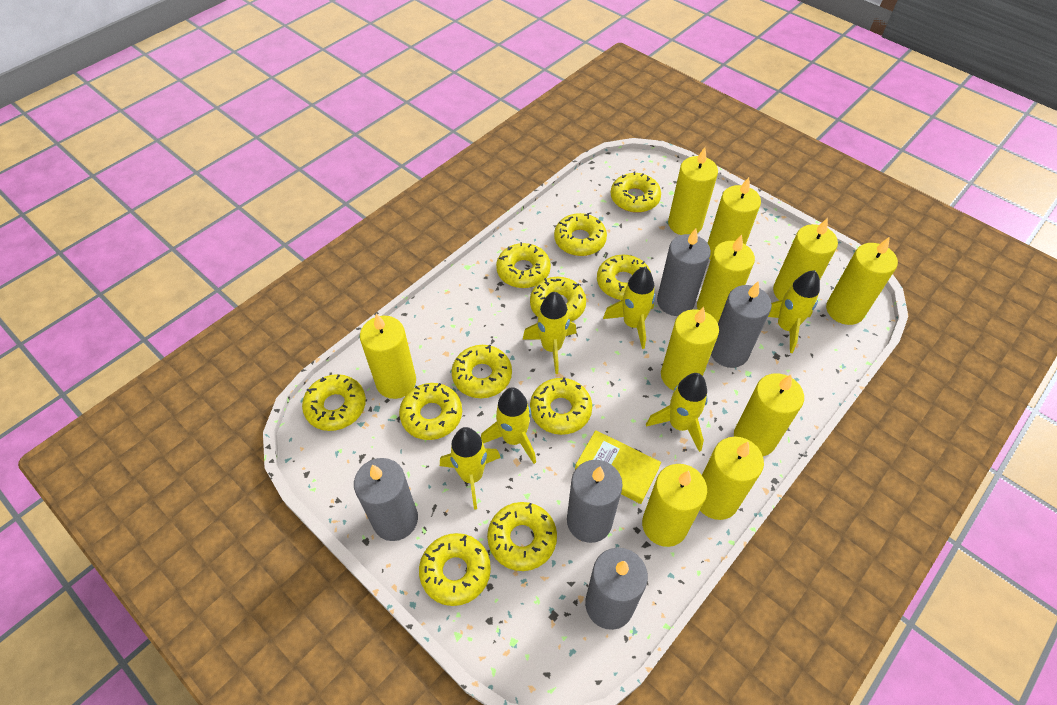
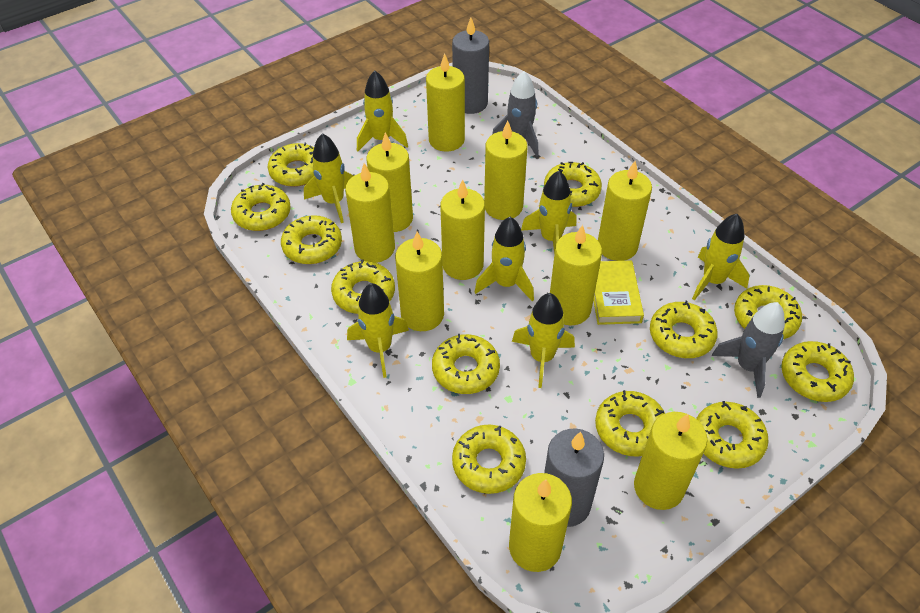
grey candle: [354,458,418,541] [567,460,623,543] [585,548,648,630] [657,228,711,316] [711,281,772,368] = 5 -> [452,18,489,114] [544,428,604,527] = 2
grey rocket: none = 0 -> [492,71,538,157] [712,302,785,398] = 2
yellow donut: [302,374,366,431] [399,383,462,440] [419,533,491,606] [451,345,512,398] [487,502,557,571] [496,242,551,288] [530,277,586,322] [530,377,592,435] [554,213,607,256] [597,255,651,300] [611,172,661,213] = 11 -> [231,183,291,231] [268,143,314,187] [281,215,342,264] [331,260,395,314] [432,334,500,394] [452,425,526,494] [544,162,602,207] [595,390,665,456] [650,301,718,358] [696,401,769,469] [734,285,802,339] [781,341,854,402] = 12
yellow rocket: [440,427,501,510] [481,387,536,464] [522,292,577,374] [603,267,656,349] [646,373,708,452] [768,270,820,353] = 6 -> [304,133,353,223] [347,283,409,378] [357,71,408,151] [475,217,534,301] [512,293,575,388] [521,171,576,254] [692,214,750,300] = 7

